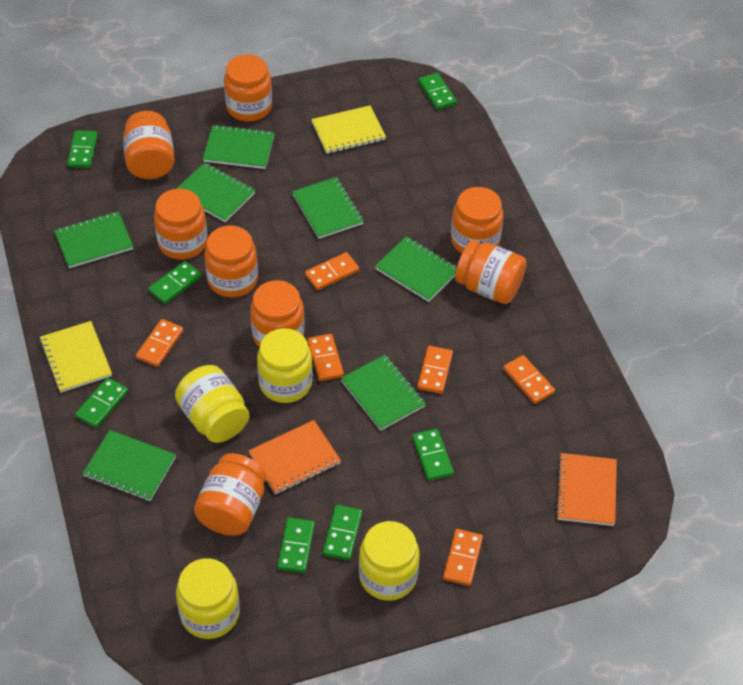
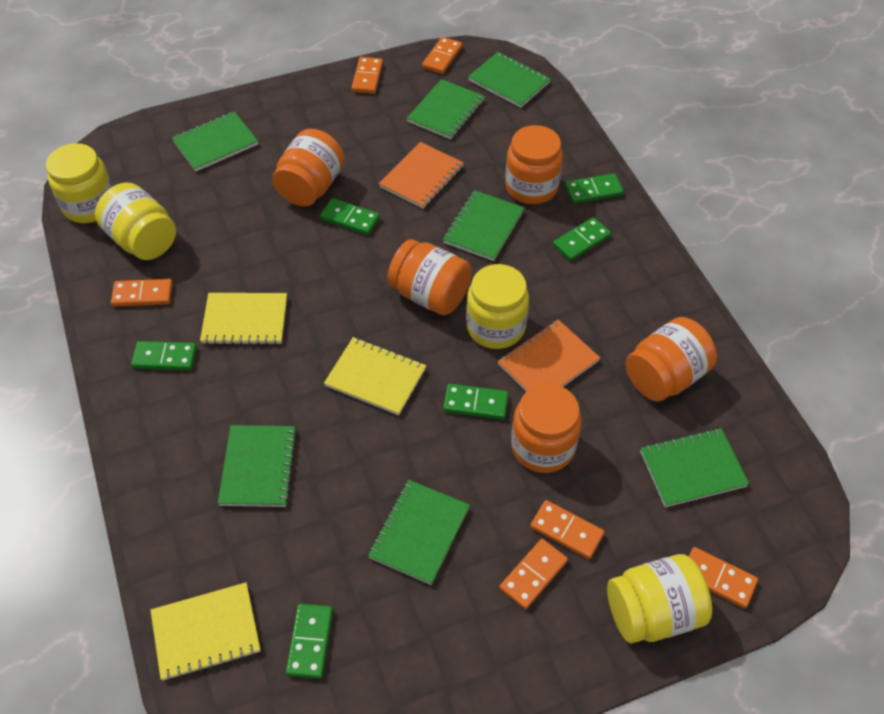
green domino: [67,130,98,168] [75,378,128,428] [148,261,202,304] [277,518,315,573] [323,505,362,560] [412,429,454,481] [418,73,457,110] = 7 -> [131,341,197,370] [286,604,333,679] [320,198,380,235] [443,384,509,420] [553,217,611,261] [565,174,624,204] = 6
orange jar: [123,111,175,179] [154,189,208,260] [194,453,266,536] [204,226,258,298] [224,55,272,122] [250,280,305,348] [451,187,503,253] [455,240,527,304] = 8 -> [272,129,345,207] [387,239,472,315] [505,125,563,204] [511,383,582,473] [626,317,717,402] = 5
yellow notebook: [40,321,112,393] [311,105,386,154] = 2 -> [150,582,261,681] [200,293,287,345] [324,337,427,416] = 3

